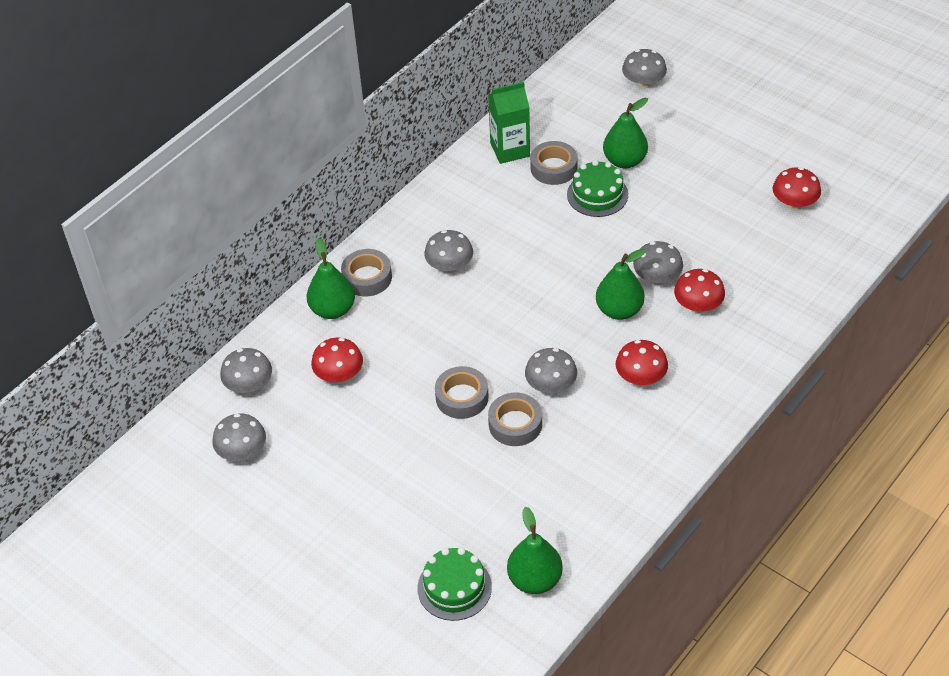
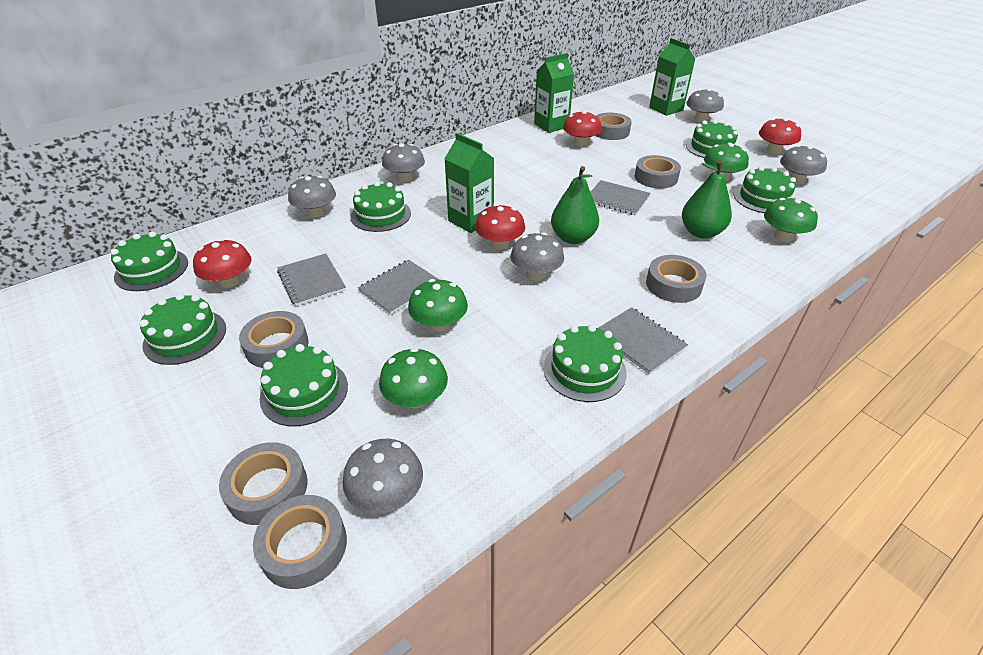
green cake: [418,548,492,621] [567,160,628,217] = 2 -> [110,232,188,291] [139,293,226,365] [260,344,348,426] [350,181,411,232] [543,324,626,402] [686,120,738,158] [734,166,796,213] = 7
green carton: [488,82,530,164] = 1 -> [444,133,494,233] [534,53,574,133] [649,38,695,116] = 3
green mushroom: none = 0 -> [379,348,448,408] [408,279,468,332] [704,143,749,181] [764,198,818,242] = 4
green pear: [307,238,355,319] [507,507,563,594] [596,249,646,320] [603,98,648,168] = 4 -> [551,166,599,244] [682,160,732,239] = 2
grey notebook: none = 0 -> [277,253,346,306] [358,260,440,315] [591,180,651,216] [599,307,688,374] = 4
grey tape: [341,249,392,297] [435,366,489,419] [488,393,542,446] [530,141,578,185] = 4 -> [219,442,308,525] [239,311,309,368] [253,495,347,589] [595,113,632,140] [635,155,681,188] [646,255,707,303] = 6

